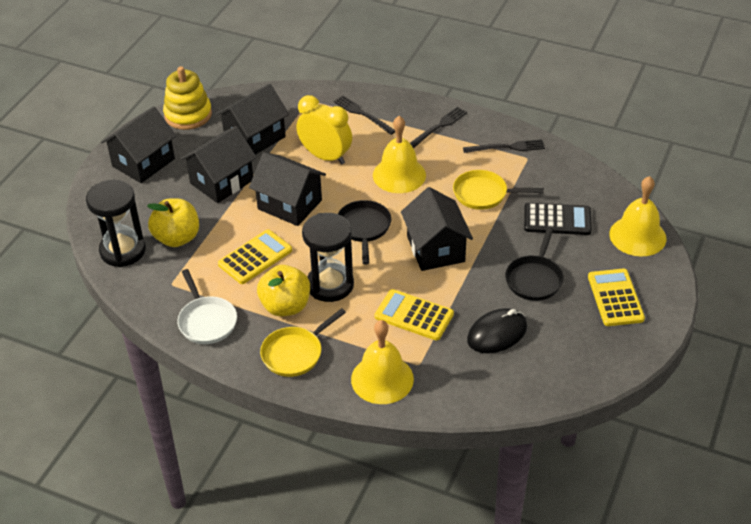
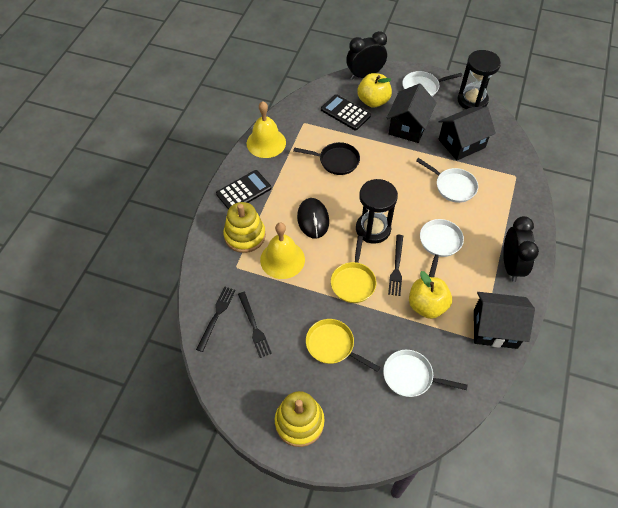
black calculator: [524,203,592,235] = 1 -> [216,170,271,210] [321,94,371,130] = 2
black clock: none = 0 -> [346,31,387,80] [503,216,539,282] = 2
black house: [101,106,176,183] [180,126,257,203] [216,84,289,155] [249,152,326,226] [401,187,473,271] = 5 -> [387,83,437,143] [438,106,496,160] [474,292,535,349] = 3
black pan: [338,200,391,264] [505,227,564,301] = 2 -> [293,142,360,175] = 1
white pan: [177,269,237,344] = 1 -> [383,350,468,397] [402,71,462,97] [416,158,478,203] [420,219,464,277] = 4
yellow bell: [351,320,414,404] [373,116,426,193] [609,176,666,257] = 3 -> [247,101,286,158] [260,222,305,279] = 2
yellow calculator: [218,230,292,284] [375,289,454,341] [588,269,645,326] = 3 -> none = 0
yellow clock: [296,95,352,165] = 1 -> none = 0
yellow stacking toy: [163,66,212,130] = 1 -> [223,202,266,253] [275,391,324,447] = 2

